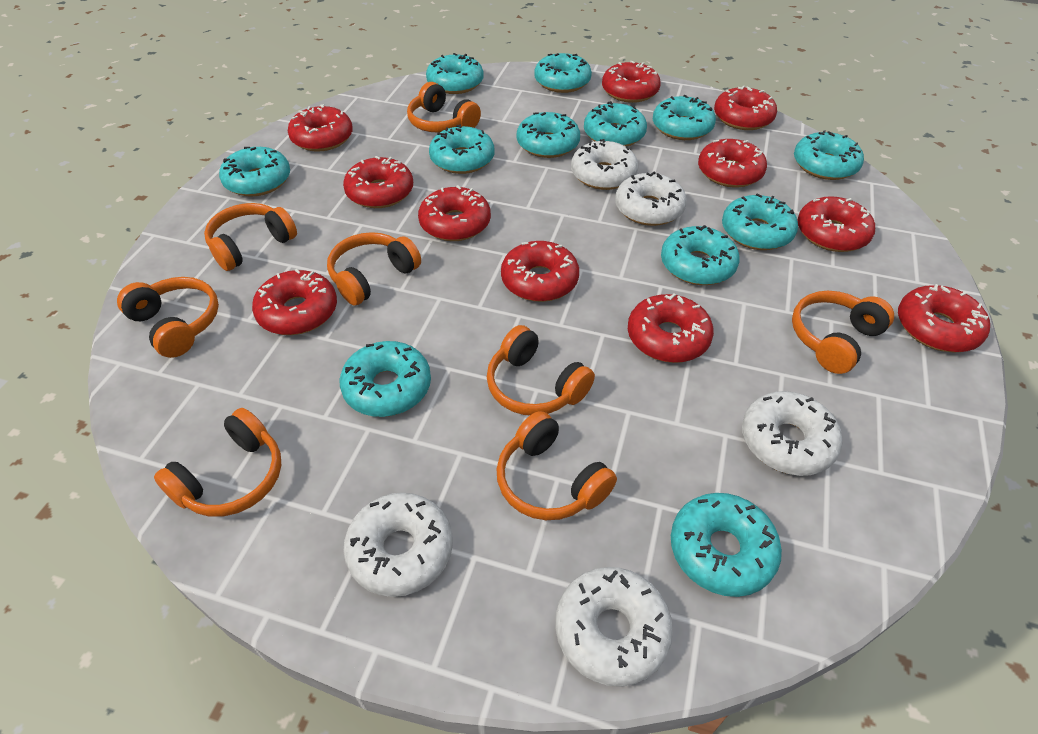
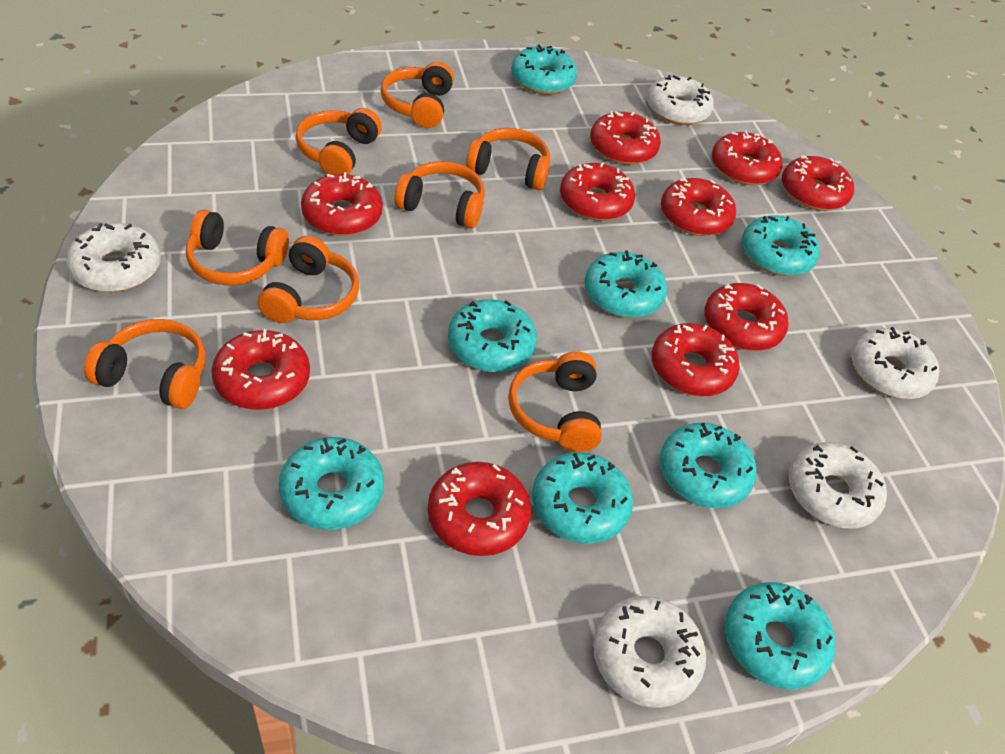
red donut: [252,269,337,335] [288,104,353,152] [343,156,413,208] [418,185,491,241] [501,241,579,302] [602,60,661,103] [628,293,714,363] [698,139,767,188] [714,86,777,130] [797,196,875,252] [898,284,990,352] = 11 -> [211,329,310,410] [301,172,383,236] [428,462,531,556] [560,162,635,221] [590,111,661,165] [652,323,740,396] [661,178,736,236] [704,283,789,351] [712,130,783,185] [782,155,854,211] = 10
turquoise donut: [219,147,290,197] [340,341,431,417] [426,53,484,94] [429,124,494,174] [517,112,580,158] [534,53,592,93] [584,101,647,146] [653,95,716,140] [661,225,740,285] [671,493,782,597] [722,193,798,250] [794,130,864,180] = 12 -> [279,437,384,530] [448,299,537,372] [511,44,577,95] [532,452,633,544] [584,250,667,318] [660,423,757,508] [725,582,835,689] [742,215,820,276] = 8

